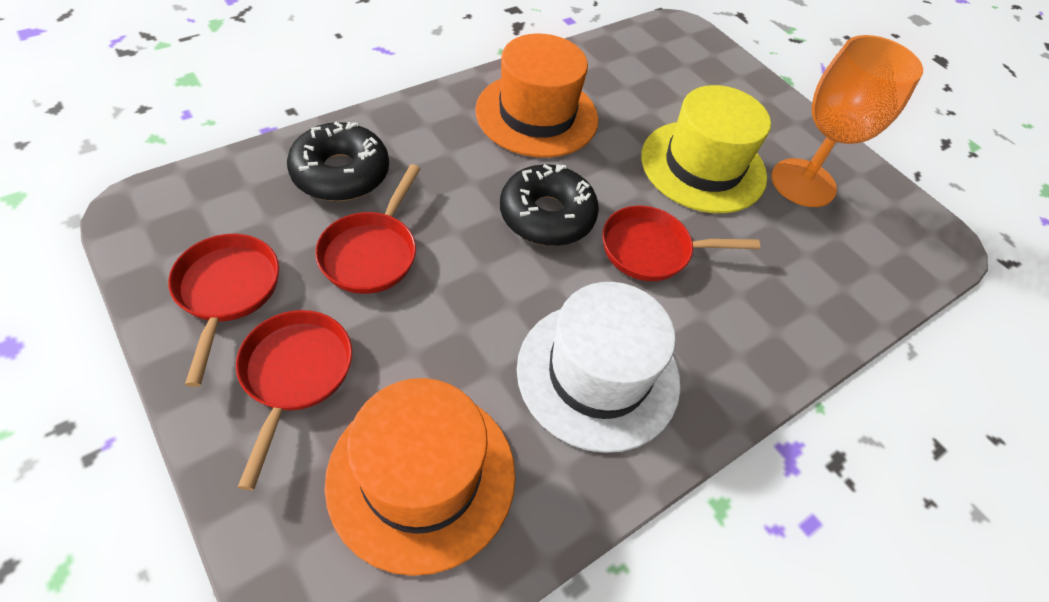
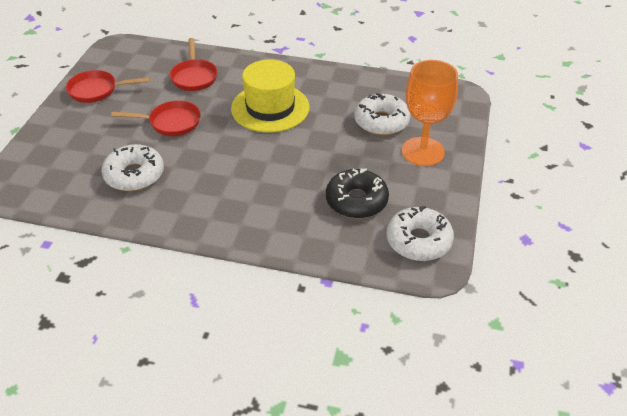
black donut: [287,122,389,201] [500,164,599,246] = 2 -> [326,169,389,218] = 1
orange hat: [325,378,515,576] [475,33,598,158] = 2 -> none = 0
red pan: [168,234,279,387] [236,310,352,490] [315,164,421,294] [602,206,760,281] = 4 -> [66,70,150,103] [111,100,201,136] [170,38,218,91] = 3
white donut: none = 0 -> [101,144,164,191] [354,93,411,135] [387,206,454,261] = 3
white hat: [517,282,681,453] = 1 -> none = 0

